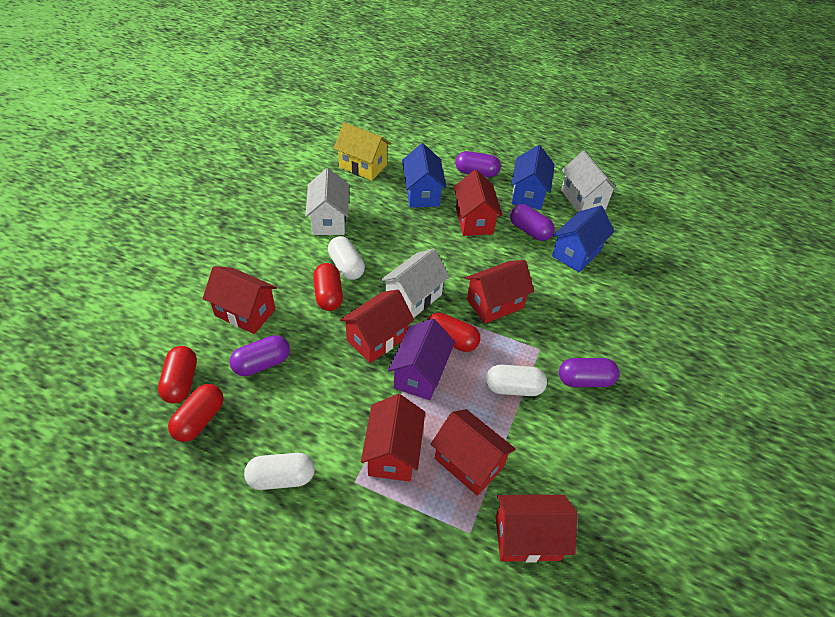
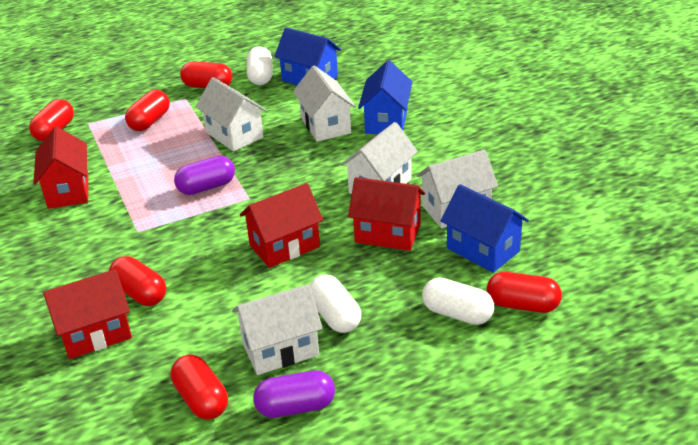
purple capsule: [230,335,290,376] [455,151,501,177] [510,204,555,241] [559,358,619,387] = 4 -> [174,156,235,195] [253,370,335,418] = 2
purple house: [388,318,455,400] = 1 -> none = 0
red capsule: [158,346,197,403] [168,384,224,442] [313,263,343,311] [427,313,480,352] = 4 -> [29,99,74,141] [109,256,166,306] [125,90,170,131] [171,354,228,420] [180,61,232,88] [487,272,562,313] = 6
red house: [203,266,277,334] [340,290,414,363] [361,394,425,482] [431,409,516,496] [454,170,503,236] [465,260,534,324] [496,495,577,563] = 7 -> [33,126,88,209] [43,269,132,359] [240,183,323,268] [348,177,425,251] = 4
white house: [305,168,349,235] [380,249,450,318] [561,151,618,212] = 3 -> [196,77,266,152] [232,284,323,375] [293,66,356,142] [341,122,418,194] [417,150,498,228] = 5
yellow house: [334,122,391,180] = 1 -> none = 0

